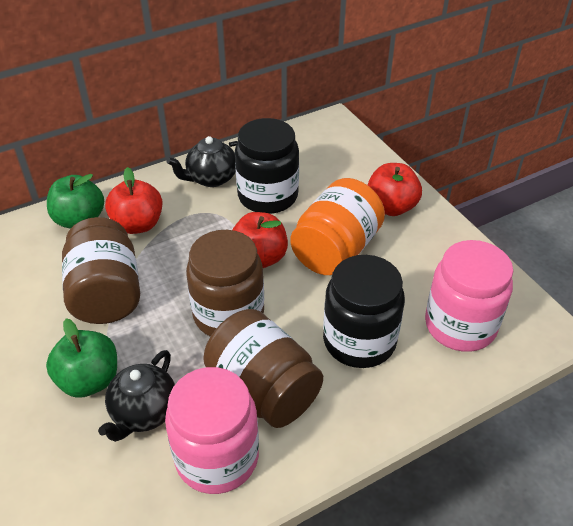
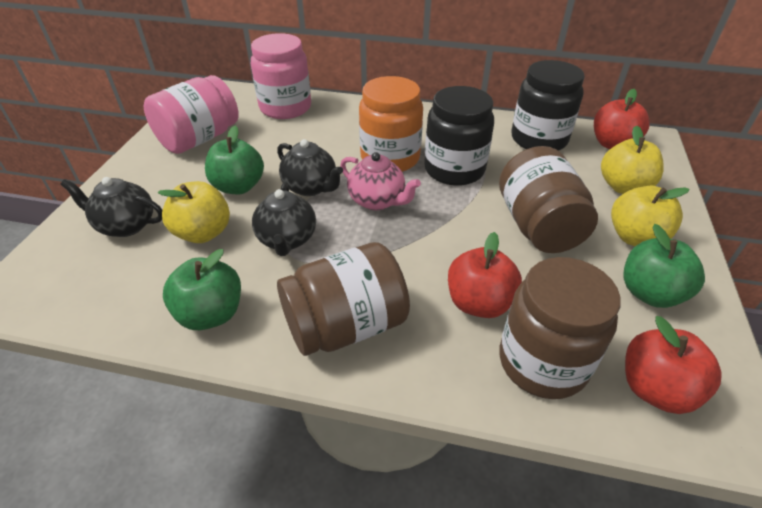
black teapot: [98,350,175,442] [166,136,238,187] = 2 -> [60,177,162,237] [252,183,316,256] [277,139,343,196] = 3
green apple: [46,318,117,398] [47,174,104,228] = 2 -> [163,249,241,330] [205,126,264,194] [623,224,705,308] = 3
pink teapot: none = 0 -> [340,152,421,210] = 1
yellow apple: none = 0 -> [158,181,230,243] [601,125,663,194] [611,186,689,246] = 3

